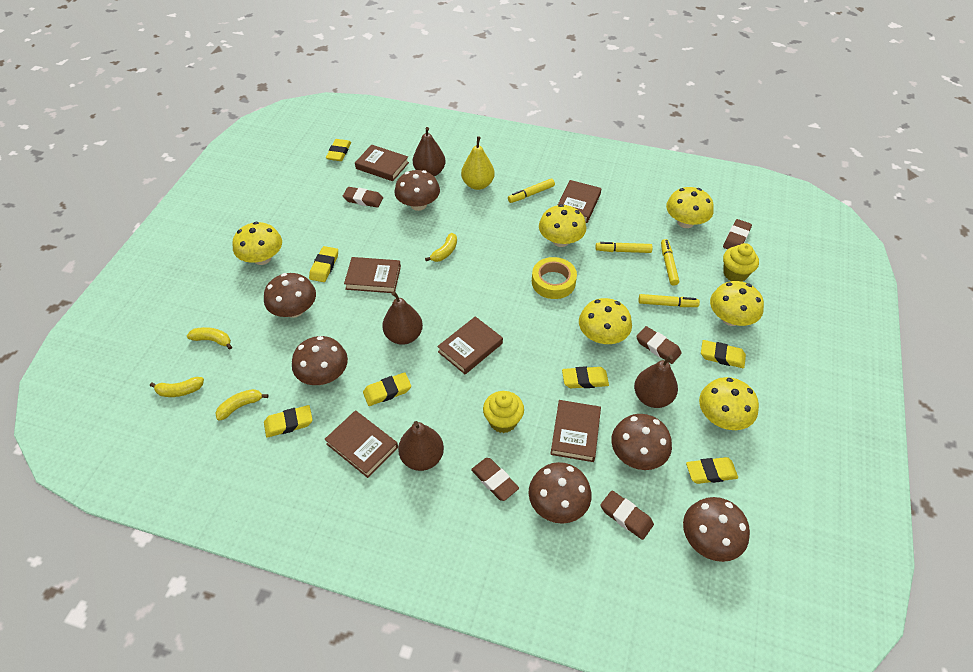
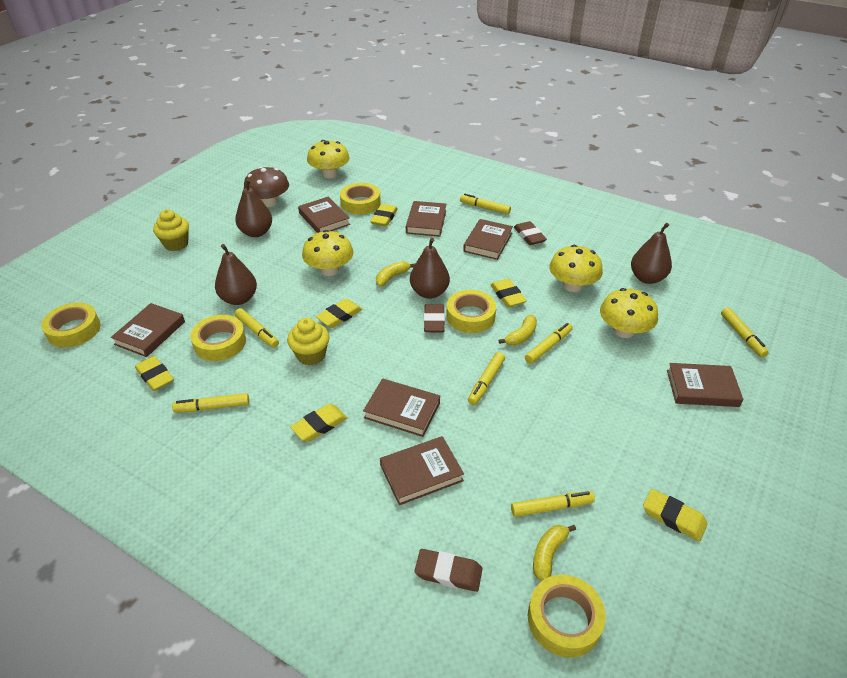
brown book: [324,410,398,478] [344,257,401,293] [355,145,409,181] [437,316,503,374] [550,400,601,462] [558,180,601,223] = 6 -> [111,303,185,357] [298,197,350,233] [363,378,440,437] [380,436,464,505] [406,201,447,237] [463,219,513,260] [667,363,743,407] = 7
brown eraser: [343,187,383,208] [471,458,519,501] [600,490,654,540] [636,326,682,364] [723,219,752,249] = 5 -> [414,549,482,592] [424,304,445,332] [514,221,547,245] = 3
brown mushroom: [264,273,316,318] [292,336,348,385] [394,170,440,211] [529,462,592,524] [611,414,672,470] [683,497,750,562] = 6 -> [244,167,289,207] = 1
yellow banana: [150,377,204,397] [187,327,232,350] [215,389,268,421] [425,233,457,262] = 4 -> [376,261,415,286] [499,315,537,346] [533,525,576,581] = 3
yellow eraser: [264,405,313,438] [309,246,338,282] [326,139,351,161] [363,372,411,406] [562,366,609,388] [686,457,738,484] [701,340,746,368] = 7 -> [135,356,174,391] [290,404,347,442] [316,299,363,328] [370,204,398,226] [490,279,527,307] [643,489,708,542] = 6
yellow marker: [508,179,555,203] [596,242,653,253] [639,294,700,307] [661,239,679,286] = 4 -> [172,393,249,413] [235,308,279,348] [460,194,511,214] [468,352,505,405] [511,491,595,517] [525,323,573,364] [721,307,769,357] = 7
yellow mushroom: [233,222,282,265] [539,204,586,247] [579,298,632,344] [666,187,714,228] [699,377,759,430] [710,281,764,326] = 6 -> [302,230,354,276] [307,140,350,178] [549,245,603,292] [600,288,658,338] = 4
yellow pear: [461,136,495,190] = 1 -> none = 0
yellow tape: [532,257,577,299] = 1 -> [41,303,101,348] [190,315,246,361] [340,183,381,215] [446,290,496,333] [528,575,606,658] = 5

